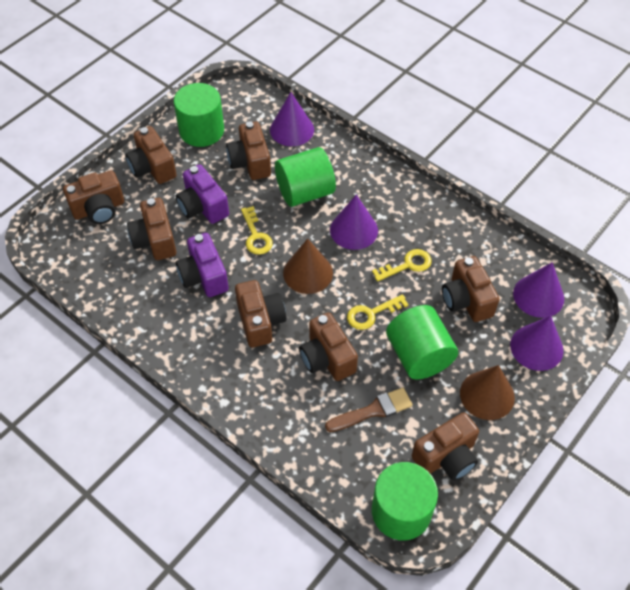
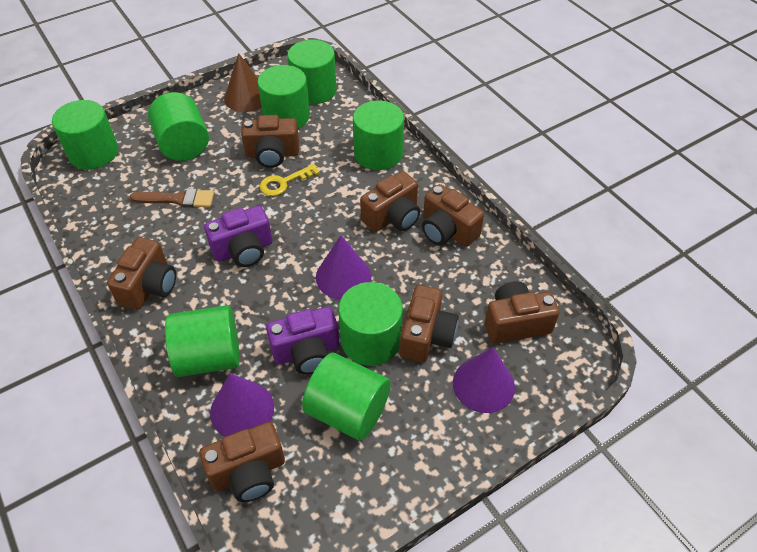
brown camera: [63,170,124,224] [125,126,177,184] [127,198,176,260] [226,121,271,180] [235,280,286,347] [299,312,358,381] [412,412,479,481] [442,256,500,322] = 8 -> [107,237,176,310] [200,422,285,502] [241,115,299,168] [360,171,420,232] [400,285,459,362] [422,184,484,247] [485,281,559,344] = 7
brown cone: [283,238,333,294] [460,365,515,420] = 2 -> [224,53,261,112] = 1
green cylinder: [174,83,224,147] [275,147,336,207] [372,462,438,540] [386,305,458,379] = 4 -> [52,100,118,169] [148,92,209,161] [165,305,240,377] [257,65,310,129] [287,40,337,104] [302,353,391,440] [338,282,403,366] [353,101,404,170] = 8
purple cone: [270,92,314,146] [330,195,378,250] [510,315,563,371] [513,262,564,318] = 4 -> [210,373,274,437] [316,235,371,299] [453,347,515,413] = 3
yellow key: [241,206,273,255] [347,294,409,330] [372,249,432,282] = 3 -> [260,164,320,196] = 1

